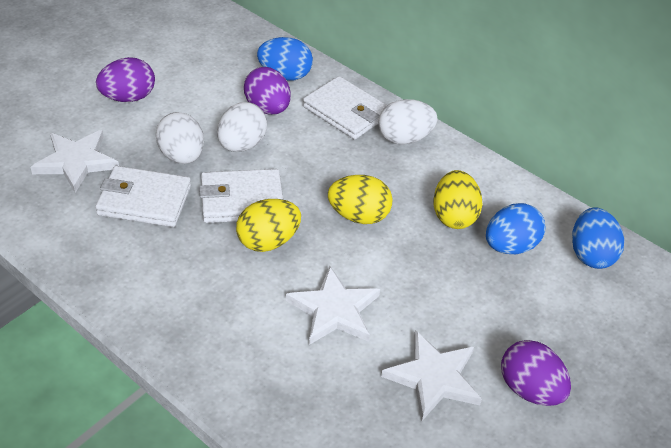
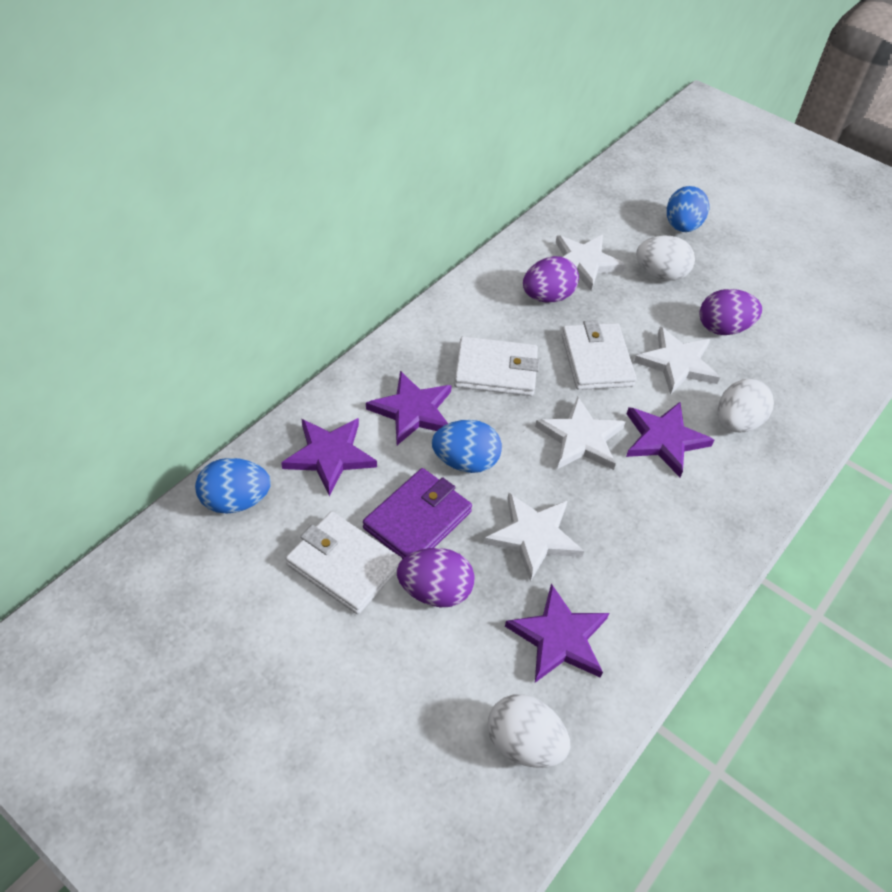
purple star: none = 0 -> [281,418,377,496] [366,371,452,445] [505,583,609,683] [626,402,714,477] = 4
purple wallet: none = 0 -> [363,468,472,560] = 1
white star: [31,130,119,193] [286,266,380,345] [381,330,482,421] = 3 -> [484,493,584,582] [535,396,625,470] [556,235,626,291] [634,327,720,395] = 4
yellow egg: [236,199,301,252] [328,175,393,224] [433,170,483,229] = 3 -> none = 0

